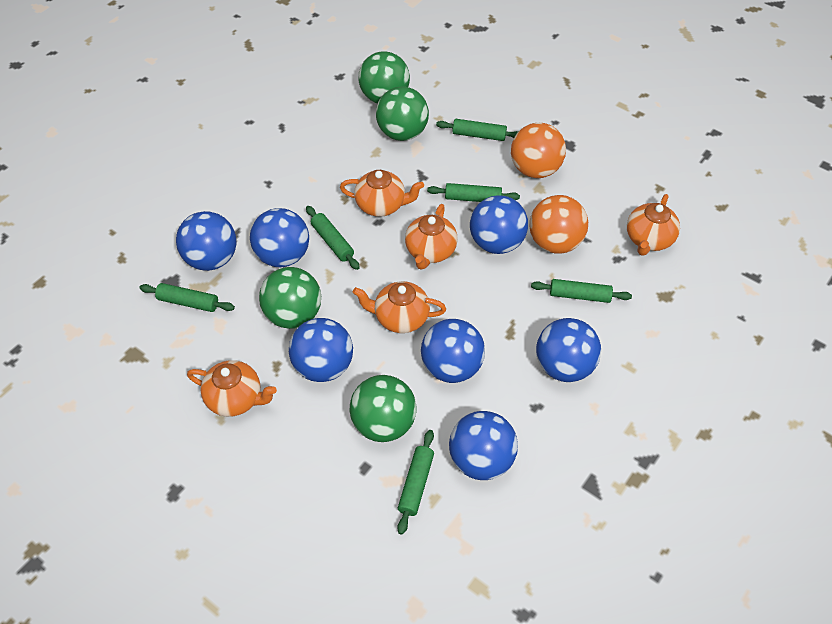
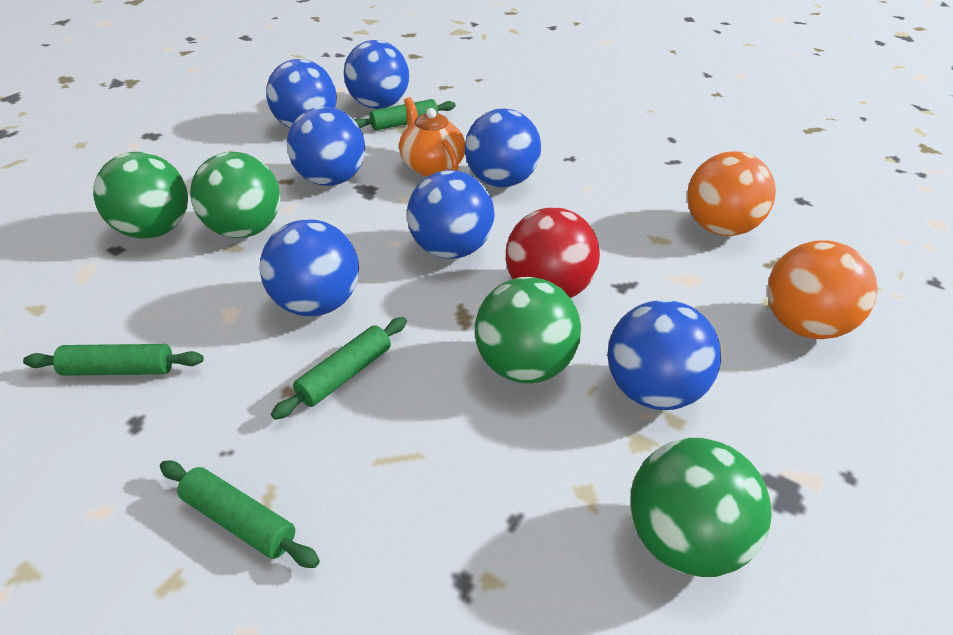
green rolling pin: [139,283,235,312] [306,206,360,270] [397,430,434,535] [427,183,520,202] [436,119,519,141] [531,279,632,303] = 6 -> [23,344,204,376] [160,461,320,568] [271,317,407,420] [354,99,456,130] = 4
orange teapot: [187,360,277,417] [340,170,424,217] [353,281,446,333] [405,204,458,270] [627,194,680,256] = 5 -> [399,97,465,177] = 1
red ball: none = 0 -> [506,207,600,298] = 1

